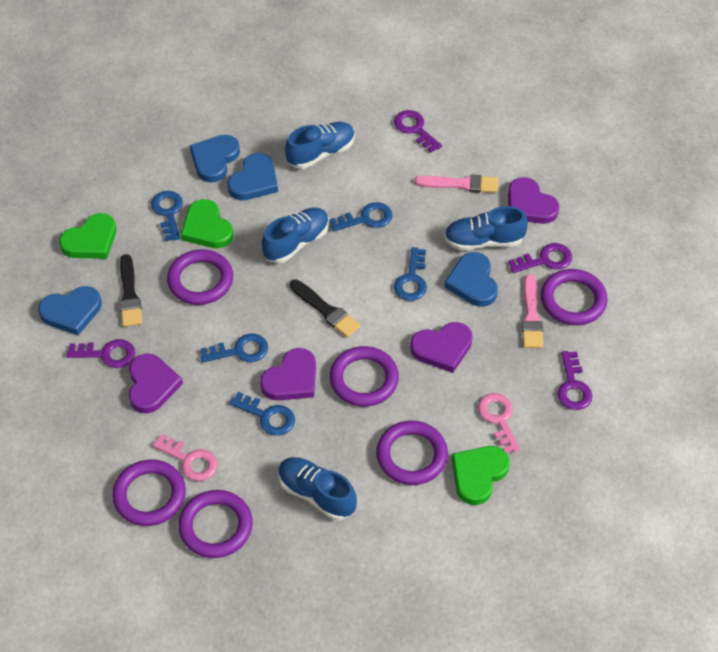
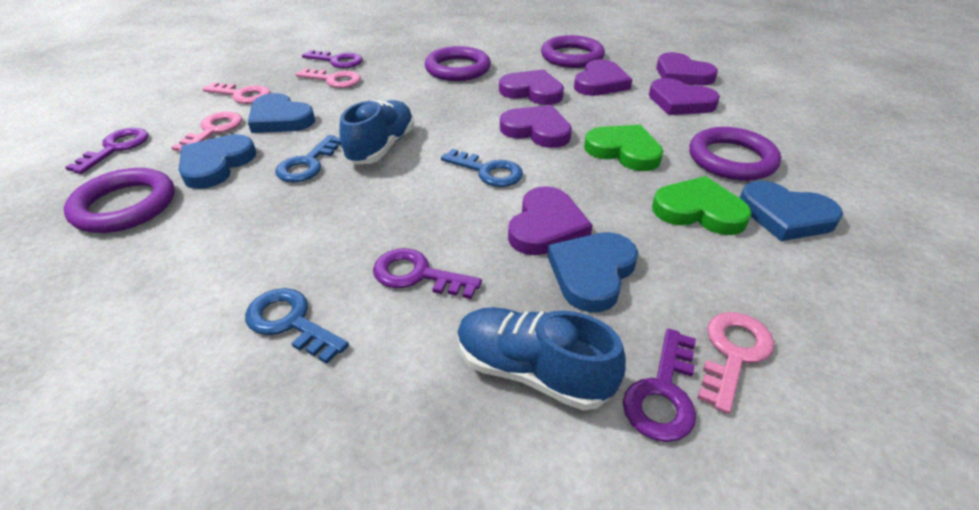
black brush: [120,254,142,327] [290,279,360,338] = 2 -> none = 0
blue key: [151,191,183,241] [201,333,268,363] [229,392,295,436] [330,202,393,232] [394,247,427,301] = 5 -> [245,288,349,364] [275,135,341,182] [441,149,523,187] = 3
blue shoe: [262,207,329,263] [279,457,357,520] [285,122,355,169] [444,206,528,250] = 4 -> [339,100,414,165] [457,307,626,411] = 2
green heart: [59,213,116,259] [181,199,234,248] [452,446,510,505] = 3 -> [584,125,663,171] [652,176,752,235] = 2
pink brush: [415,174,498,193] [522,274,543,348] = 2 -> none = 0
pink key: [152,434,217,481] [478,393,520,453] = 2 -> [171,112,242,153] [202,82,270,104] [296,68,361,88] [697,312,775,414] = 4
purple heart: [129,354,183,413] [260,348,316,401] [410,322,473,373] [508,177,559,224] = 4 -> [499,69,564,105] [500,105,572,148] [508,186,593,255] [574,59,632,96] [649,78,720,115] [656,52,718,86] = 6
purple ring: [112,459,186,526] [167,249,233,305] [178,490,253,558] [330,346,399,407] [376,421,448,485] [541,269,608,325] = 6 -> [64,168,175,233] [425,46,491,81] [541,35,605,68] [689,127,781,181] = 4

